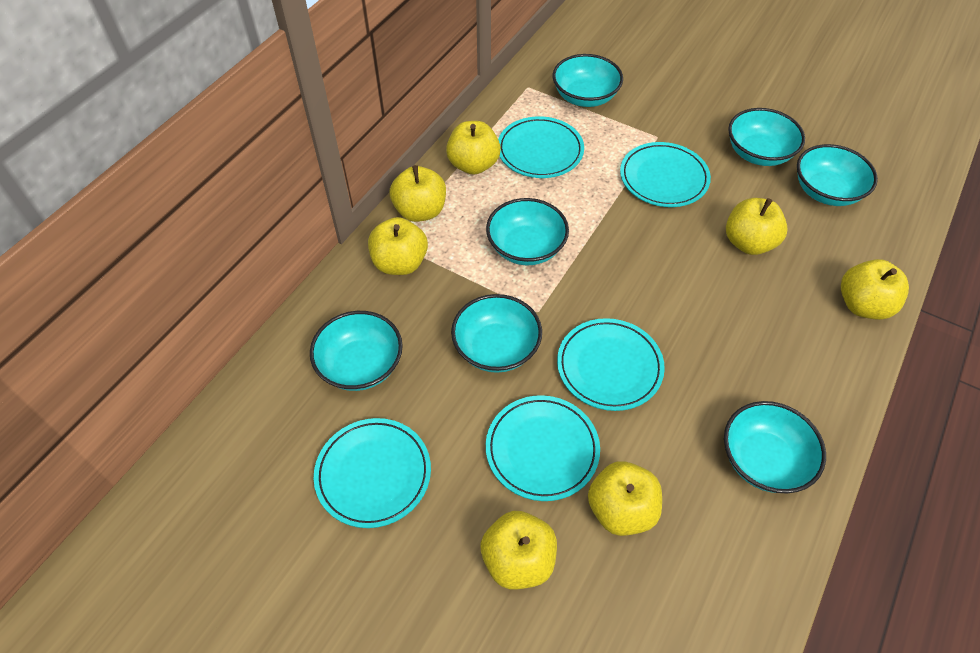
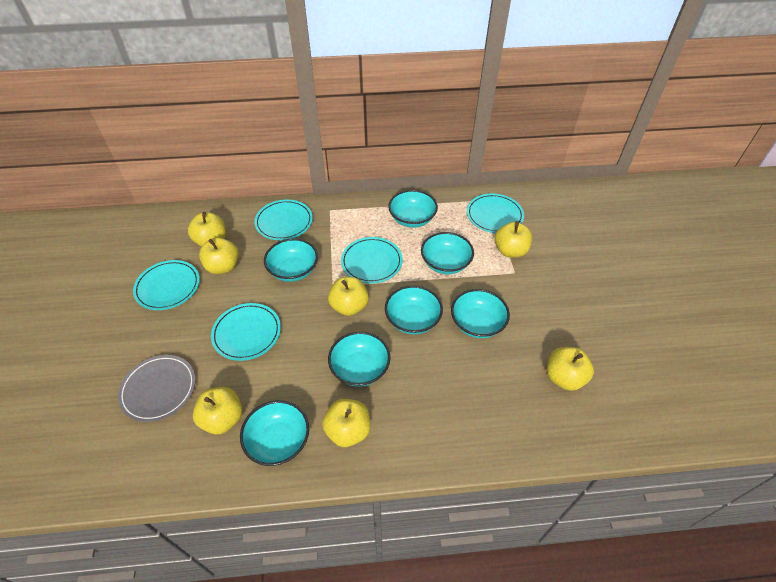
grey plate: none = 0 -> [118,355,196,422] = 1

